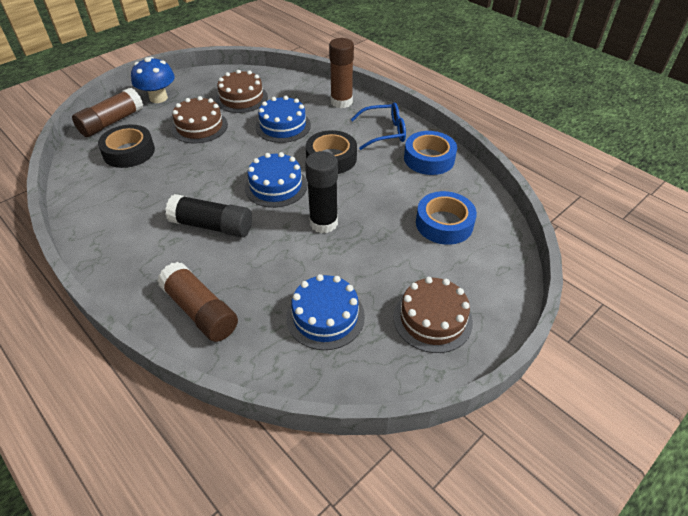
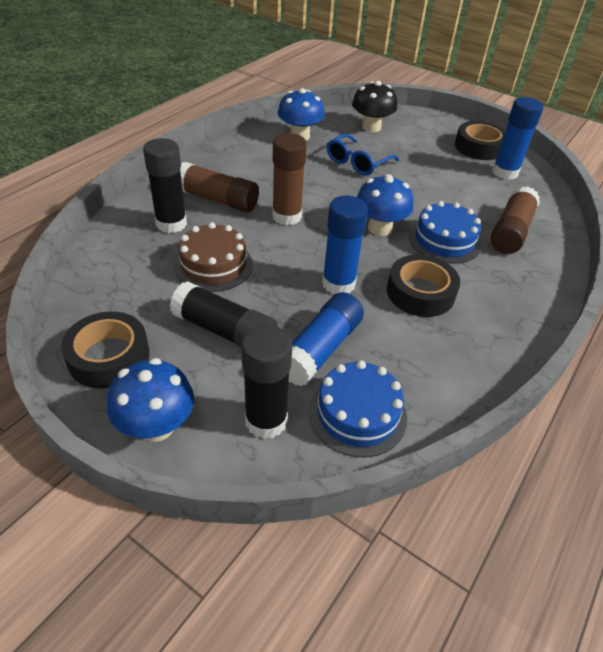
black glue stick: [165,194,252,237] [305,151,338,233] = 2 -> [143,138,187,233] [170,281,277,347] [241,325,293,439] = 3
black mushroom: none = 0 -> [352,81,397,132] = 1
black tape: [98,124,155,168] [306,130,357,174] = 2 -> [61,312,150,388] [387,254,460,317] [455,121,506,160] = 3
blue cake: [245,152,307,208] [255,96,311,143] [286,274,365,350] = 3 -> [309,360,407,457] [409,201,481,264] = 2
blue glue stick: none = 0 -> [289,292,364,386] [322,196,368,294] [492,97,544,180] = 3
blue mushroom: [131,57,175,103] = 1 -> [107,358,194,442] [278,88,325,140] [357,174,413,236] = 3
blue tape: [404,131,457,175] [416,191,477,245] = 2 -> none = 0
brown cake: [171,96,228,144] [215,70,268,113] [393,277,473,353] = 3 -> [174,222,253,292] = 1

